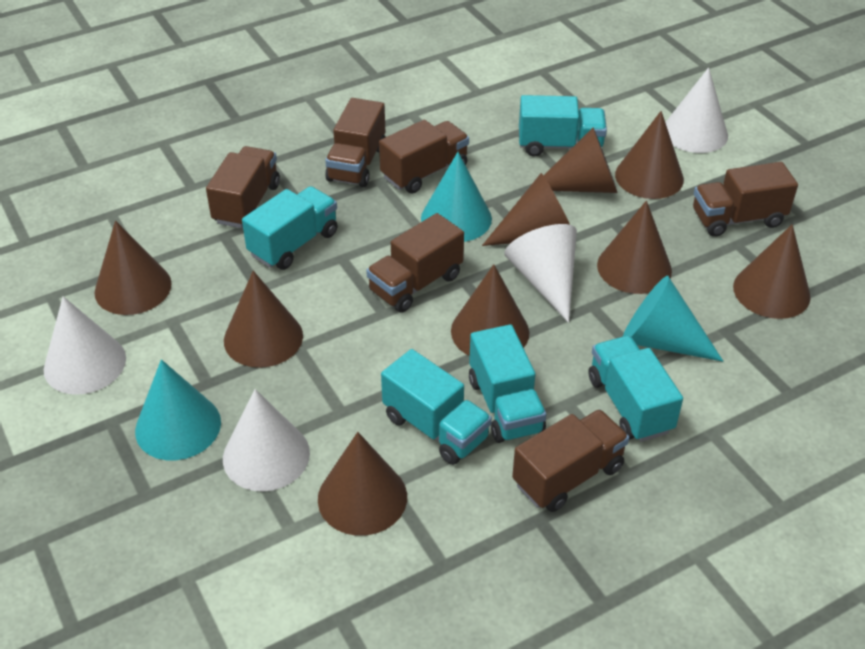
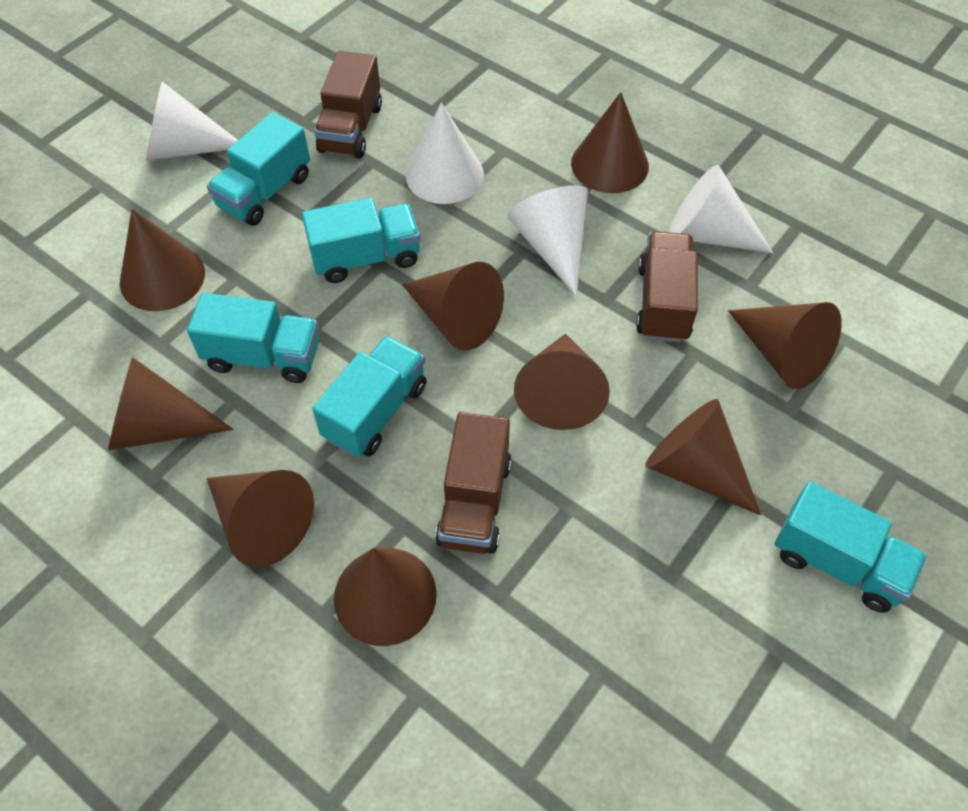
brown truck: [206,146,280,228] [325,98,386,187] [366,213,464,312] [379,120,469,194] [512,409,629,512] [693,162,798,237] = 6 -> [314,51,382,158] [435,412,511,554] [636,231,698,342] = 3
turquoise cone: [135,359,221,460] [421,152,492,242] [623,276,723,361] = 3 -> none = 0

